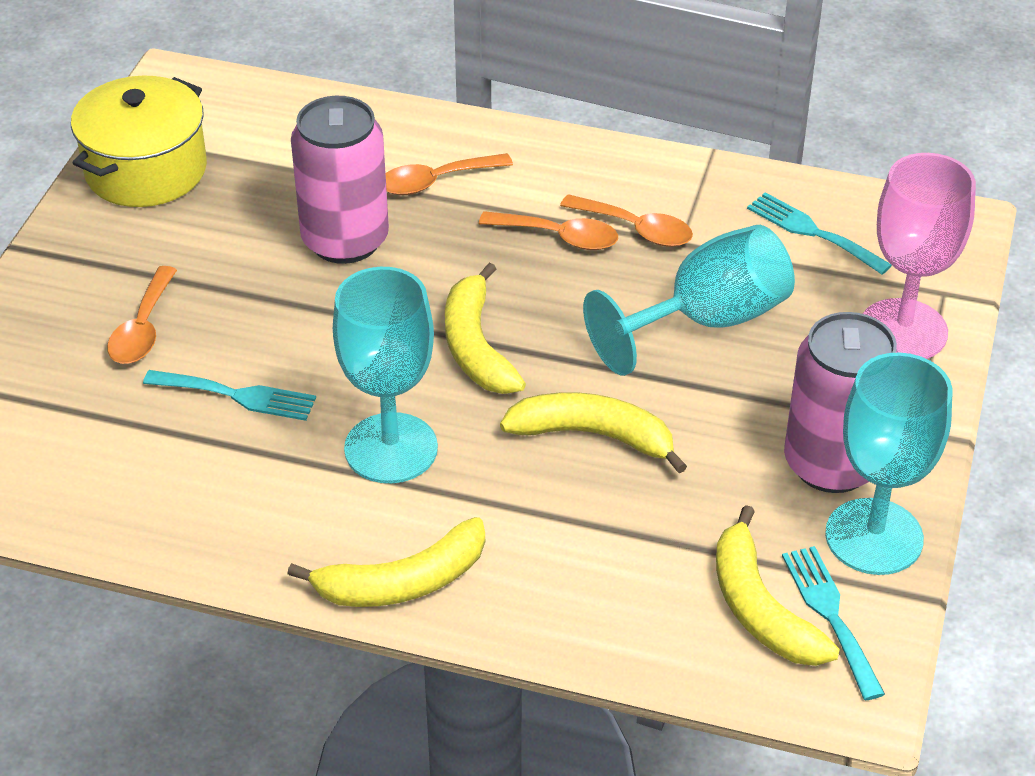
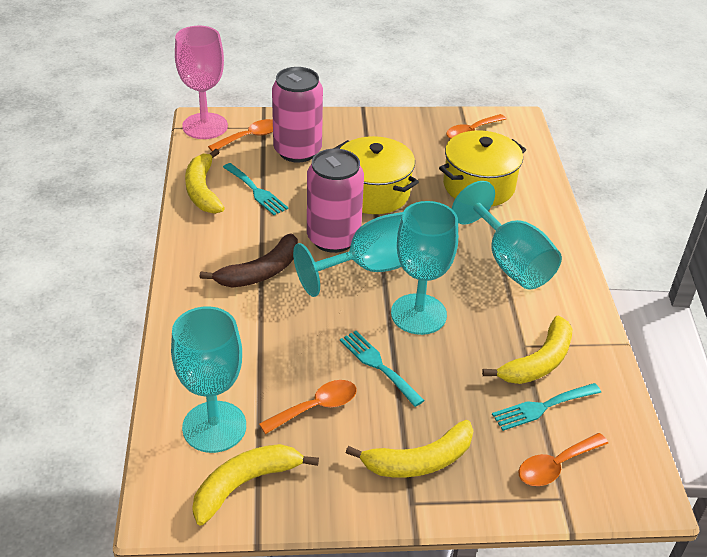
brown banana: none = 0 -> [200,233,298,288] = 1
turquoise goblet: [333,267,438,483] [583,225,795,376] [825,352,952,575] = 3 -> [171,306,246,453] [293,212,403,297] [391,201,458,335] [452,181,562,290] = 4
yellow pot: [71,76,207,207] = 1 -> [333,136,419,214] [439,130,526,206] = 2

